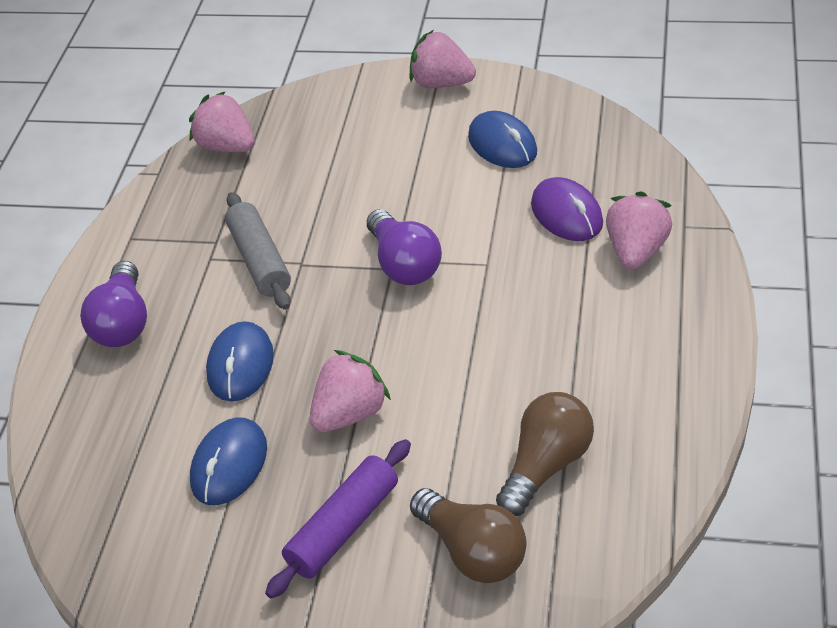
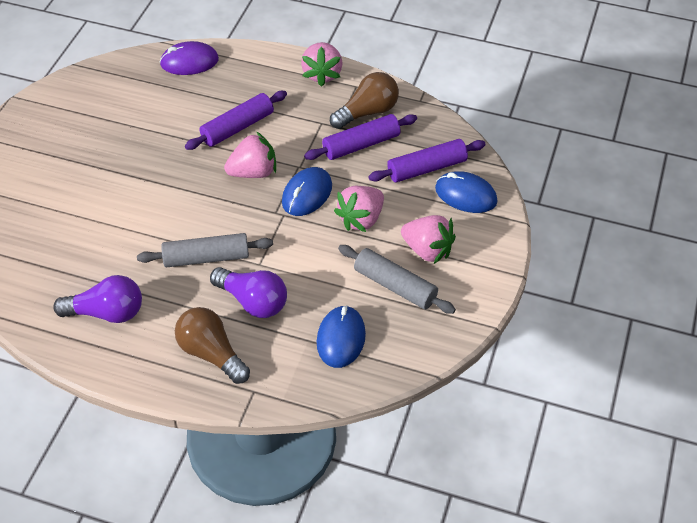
grey rolling pin: [225,192,291,310] = 1 -> [137,233,273,267] [338,245,456,314] = 2
purple rolling pin: [265,439,411,599] = 1 -> [185,91,287,150] [304,114,417,160] [368,139,486,182] = 3

